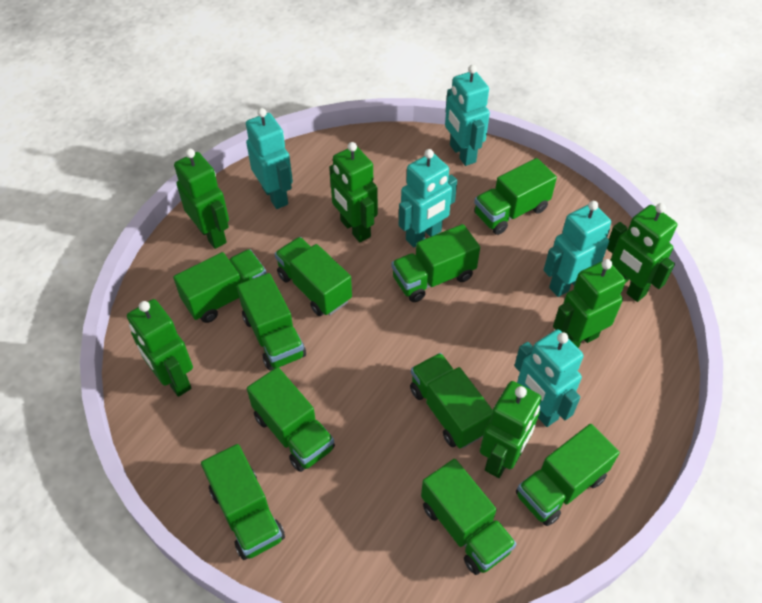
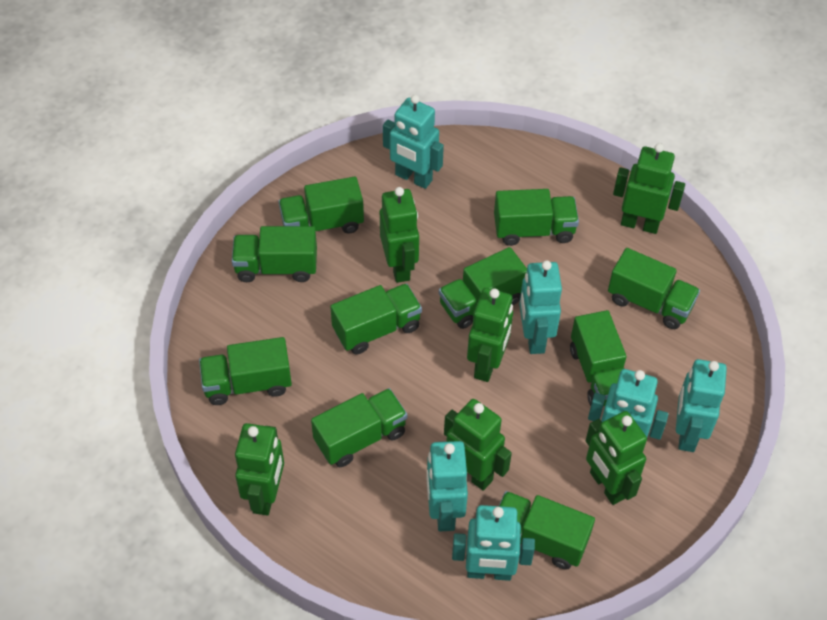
turquoise robot: [246,108,293,209] [399,149,457,247] [445,65,490,166] [514,329,583,427] [544,201,611,297] = 5 -> [383,95,444,189] [426,441,468,531] [452,505,535,581] [519,260,562,354] [588,369,669,440] [676,359,727,452] = 6

